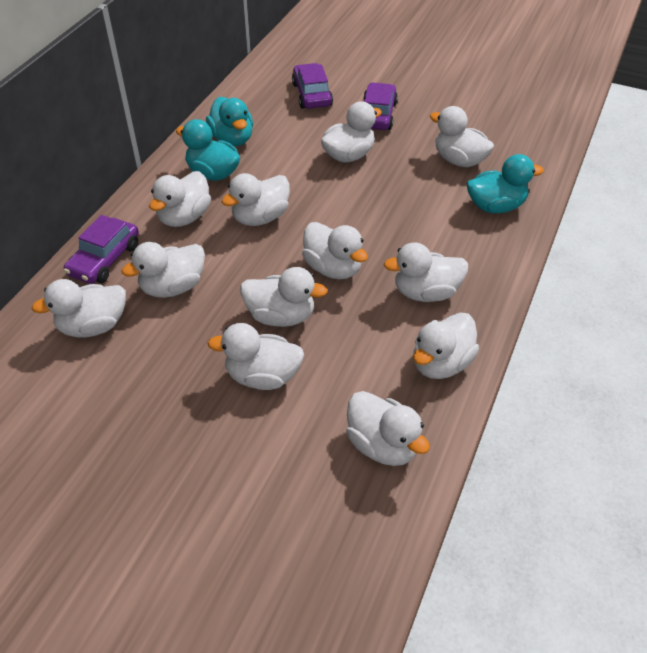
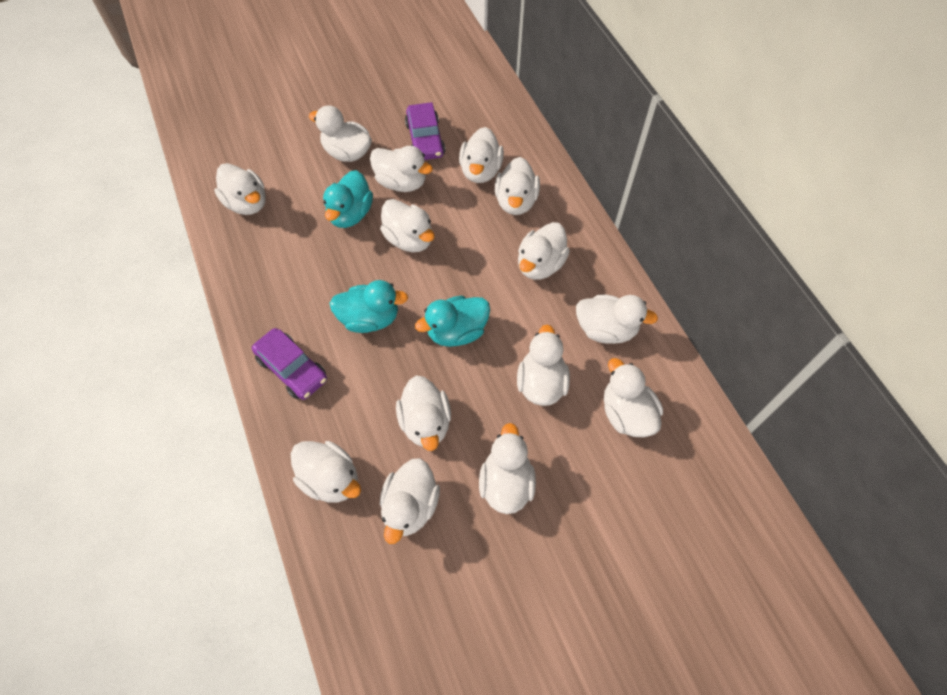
purple car: [64,215,139,284] [292,63,333,109] [363,82,398,130] = 3 -> [252,328,327,400] [405,102,445,160] = 2
white duck: [32,279,126,338] [121,242,205,298] [149,171,211,227] [208,323,304,390] [221,173,290,226] [240,267,328,327] [302,222,368,279] [321,101,382,162] [346,391,430,466] [384,243,468,302] [413,312,479,379] [430,106,494,167] = 12 -> [214,163,266,215] [291,441,361,503] [309,105,372,162] [370,146,433,192] [380,199,435,252] [380,458,440,544] [396,375,451,451] [459,127,504,183] [479,423,536,514] [495,157,540,215] [517,325,570,406] [518,222,570,280] [576,295,658,344] [604,358,663,437] = 14

